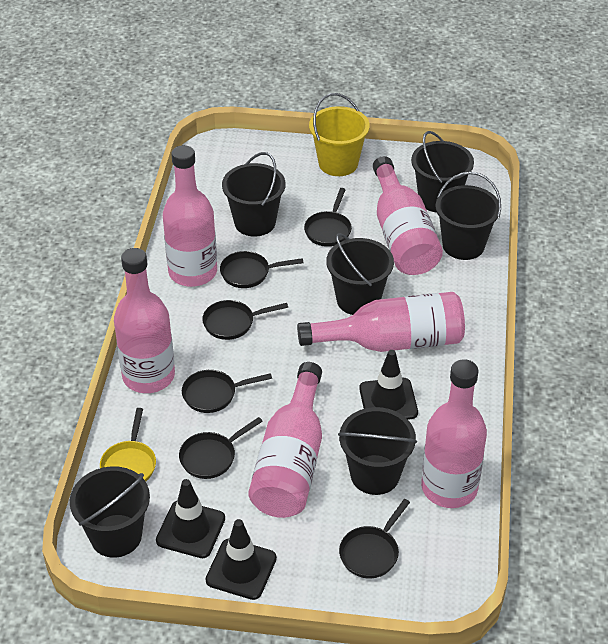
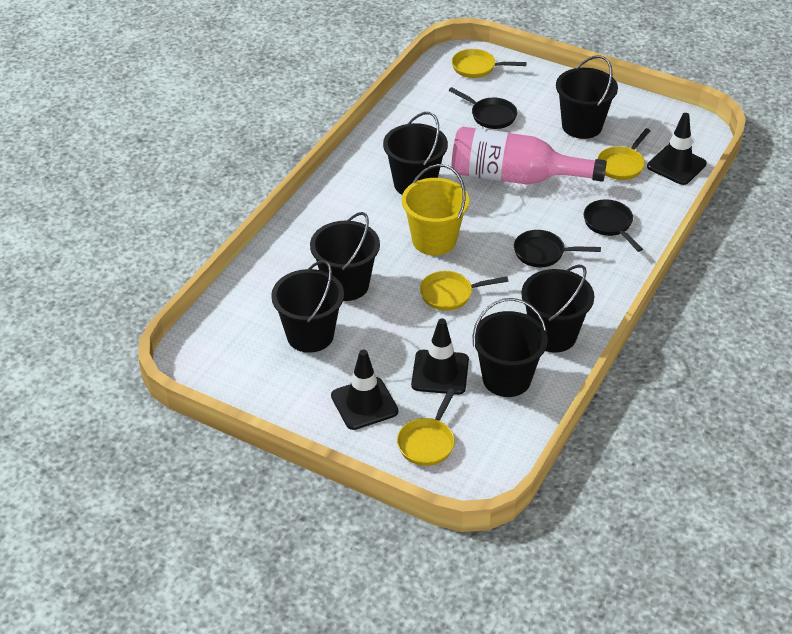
black pan: [179,417,263,479] [182,370,272,413] [202,300,288,340] [220,251,304,288] [304,188,352,247] [339,499,410,578] = 6 -> [449,87,517,129] [514,230,601,267] [584,200,643,252] = 3
pink bottle: [114,248,175,393] [163,145,217,287] [248,362,322,518] [297,292,465,352] [373,156,443,275] [421,359,487,508] = 6 -> [452,127,607,185] = 1
yellow pan: [100,408,156,482] = 1 -> [397,388,455,466] [420,271,508,311] [452,49,527,78] [597,128,651,180] = 4

